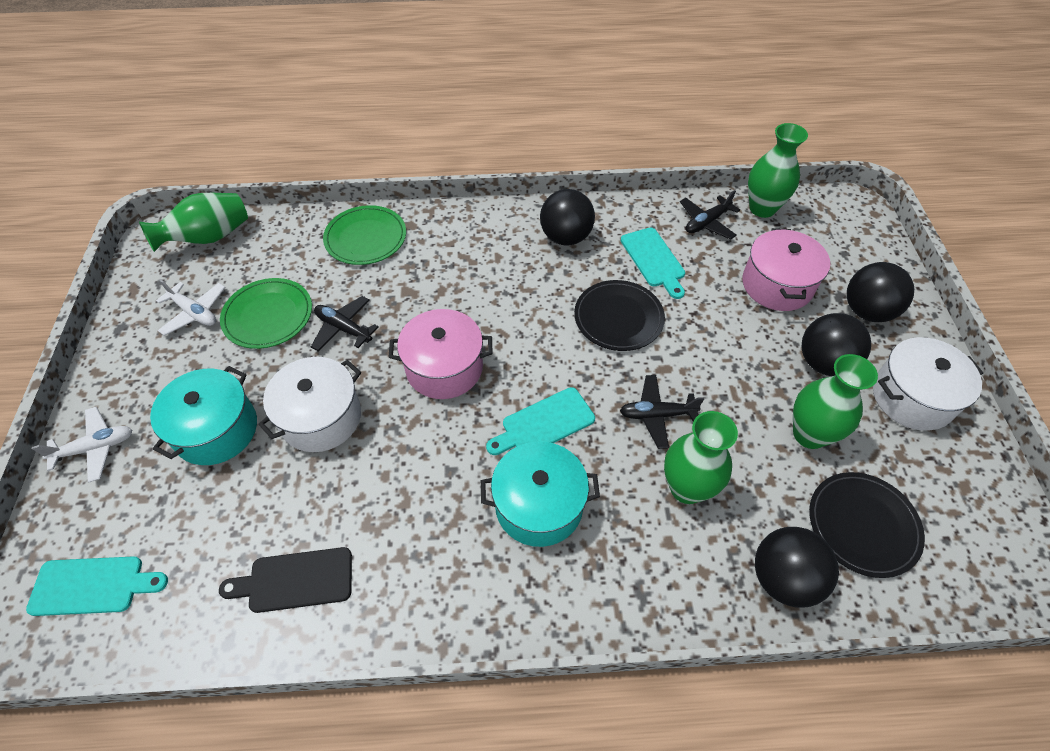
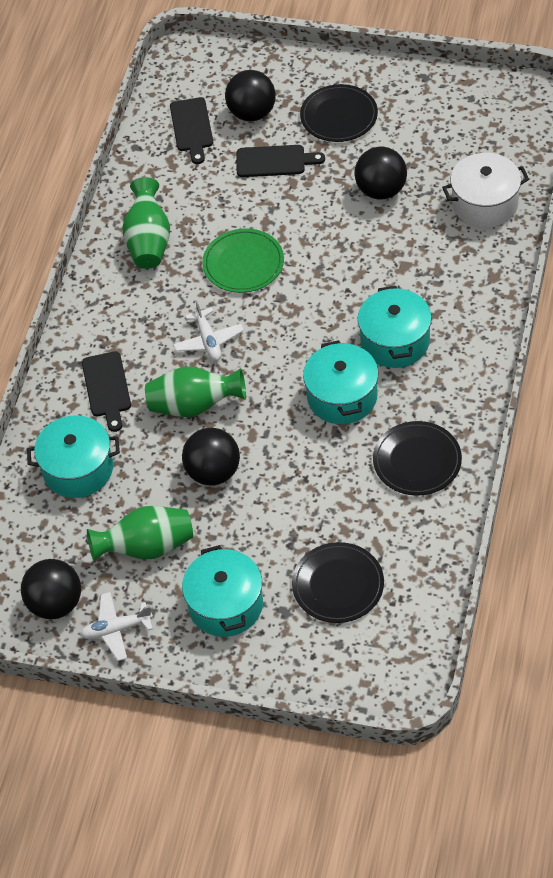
black cutting board: [219,547,352,613] = 1 -> [82,351,131,432] [170,97,213,164] [237,145,325,177] = 3
black plane: [311,296,379,352] [620,375,704,449] [680,190,740,240] = 3 -> none = 0
black plate: [574,280,665,351] [809,472,925,578] = 2 -> [292,542,384,623] [300,84,378,142] [373,421,462,496] = 3
green plate: [220,278,312,349] [323,205,406,265] = 2 -> [202,229,284,293] = 1
green vase: [139,193,248,252] [664,411,738,504] [748,123,808,218] [793,354,878,449] = 4 -> [87,506,193,561] [122,177,170,269] [145,366,246,417] = 3
pink pot: [389,309,492,399] [743,228,830,311] = 2 -> none = 0
turquoise cutting board: [26,556,168,616] [486,387,595,455] [621,227,685,299] = 3 -> none = 0
turquoise pot: [150,366,257,465] [481,441,600,547] = 2 -> [27,415,120,498] [182,545,263,637] [303,340,379,424] [358,286,432,368] = 4
white pot: [258,357,361,452] [873,337,983,431] = 2 -> [442,153,529,228] = 1

